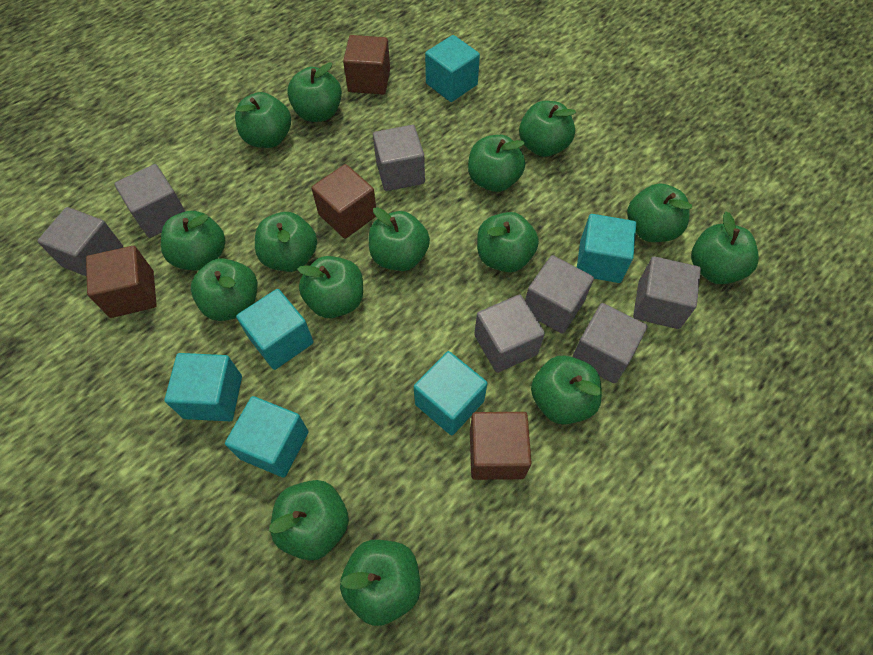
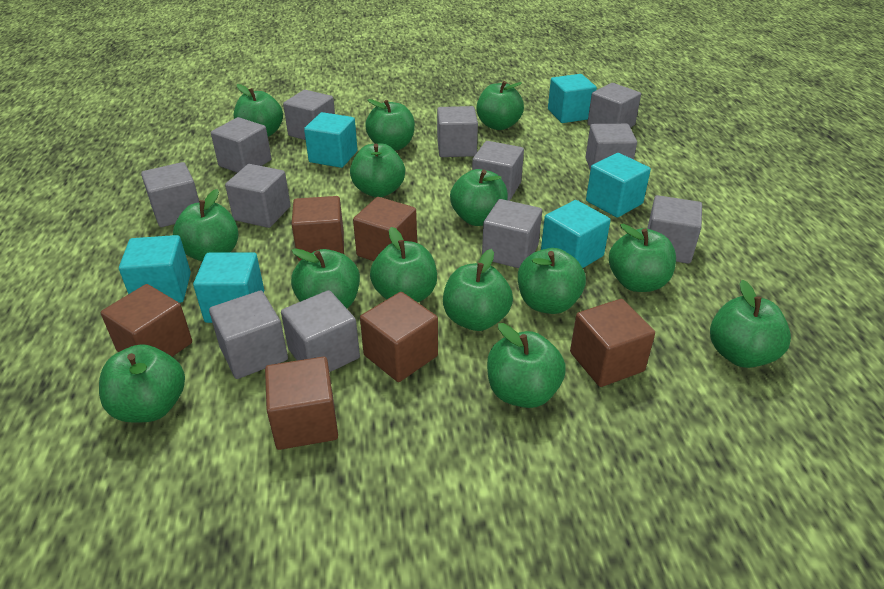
brown cube: [86,246,157,318] [311,164,376,239] [343,35,390,94] [470,412,531,480] = 4 -> [101,284,192,357] [265,357,338,450] [291,196,344,261] [353,197,417,261] [360,292,438,382] [570,299,655,387] = 6
green apple: [161,211,226,271] [191,258,258,321] [235,92,291,148] [255,212,317,272] [269,480,349,561] [287,62,342,122] [297,256,363,318] [340,540,421,626] [369,207,430,271] [468,135,525,192] [477,212,539,272] [519,101,576,157] [531,356,602,424] [627,184,692,242] [691,211,759,284] = 15 -> [99,344,185,423] [173,189,238,261] [234,84,283,137] [291,248,360,308] [350,144,405,197] [365,99,415,151] [370,227,437,302] [443,249,513,331] [450,169,508,226] [477,81,524,130] [487,323,566,408] [518,248,586,314] [609,224,676,292] [710,280,791,368] = 14
grey cube: [37,207,123,277] [114,164,185,238] [373,125,425,191] [474,294,545,373] [525,255,594,334] [572,303,647,383] [633,256,701,329] = 7 -> [141,162,199,227] [209,290,288,379] [211,117,272,173] [225,164,290,228] [281,290,360,372] [283,90,335,140] [437,106,478,157] [472,141,524,201] [482,199,542,268] [586,124,637,170] [587,83,641,128] [647,195,702,264] = 12

